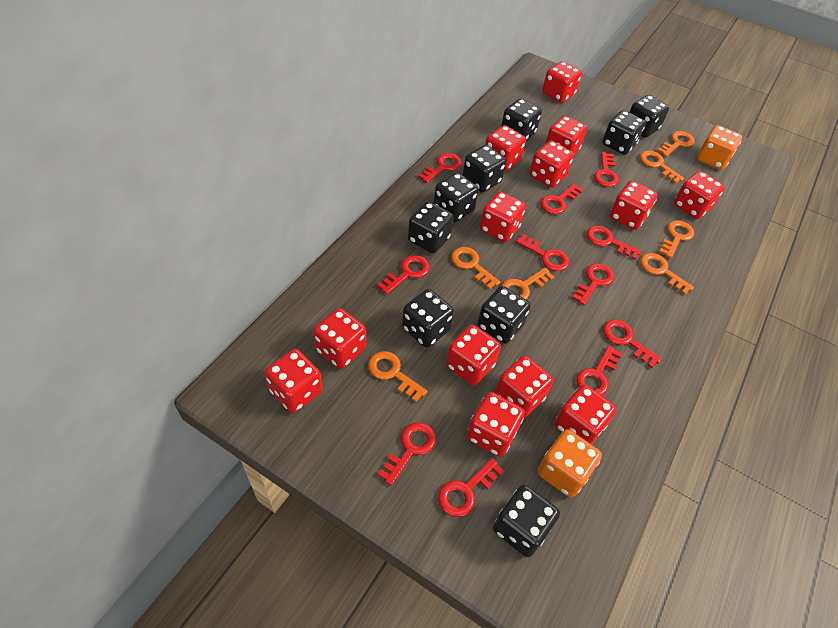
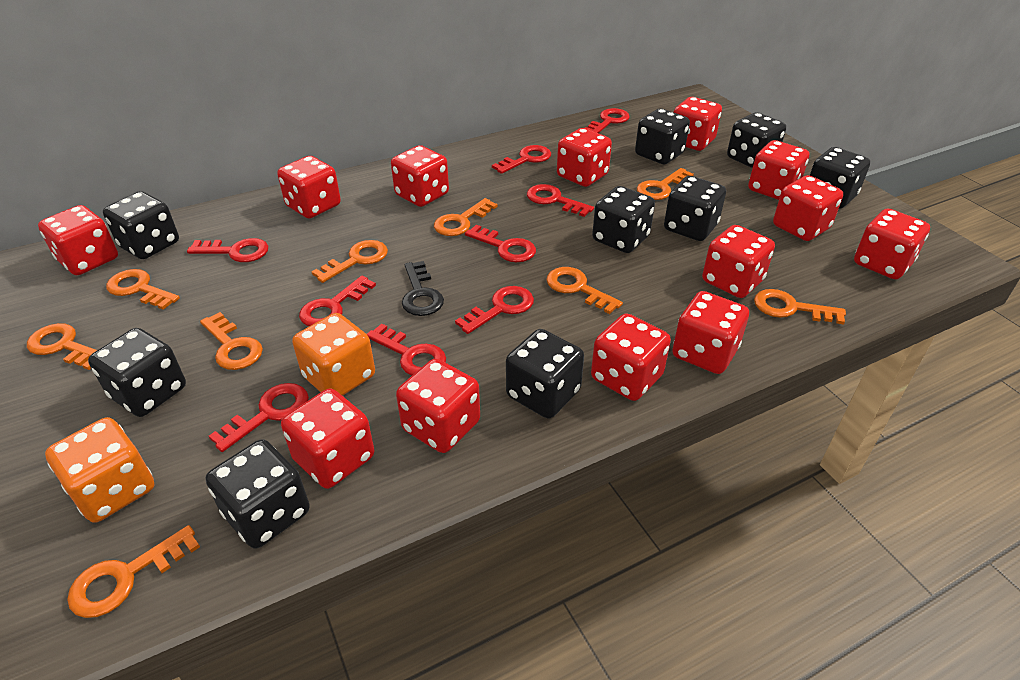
black key: none = 0 -> [402,261,444,316] = 1
orange key: [368,351,427,402] [451,247,500,290] [501,268,554,299] [640,150,684,184] [640,253,694,295] [657,131,695,157] [659,221,694,258] = 7 -> [27,323,97,370] [67,525,200,618] [106,269,180,310] [200,312,263,370] [312,240,388,283] [434,198,497,236] [546,267,623,314] [637,168,694,200] [754,289,846,325] = 9
red key: [377,255,430,294] [378,422,436,486] [418,153,462,183] [438,458,504,517] [516,234,569,271] [540,183,583,214] [572,263,614,305] [576,346,622,395] [586,226,641,260] [594,152,619,187] [603,320,662,368] = 11 -> [187,238,268,262] [209,383,309,452] [299,276,376,326] [367,324,446,376] [455,286,534,334] [465,225,536,262] [492,145,551,174] [527,184,594,217] [585,108,630,133] = 9

